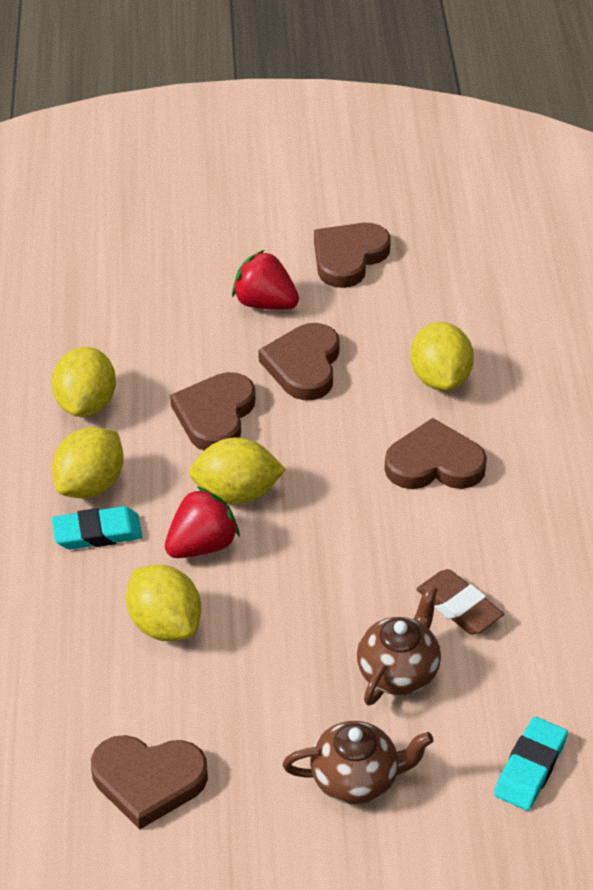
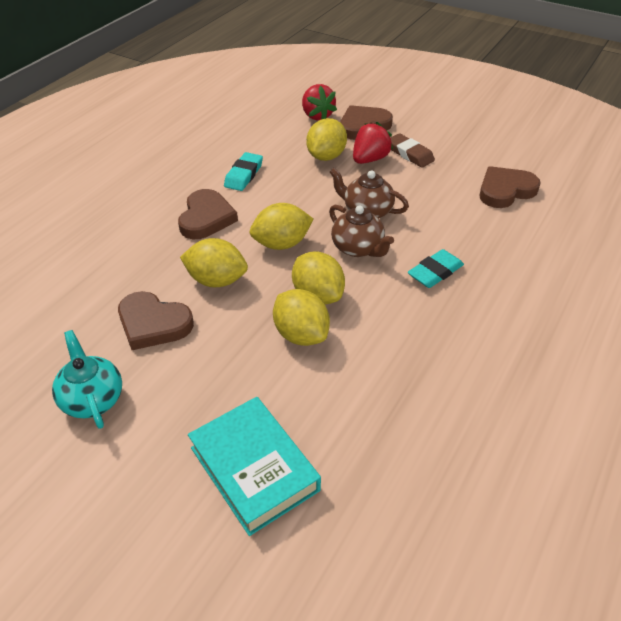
brown heart: [91,735,208,830] [170,372,255,451] [258,323,340,400] [314,223,391,288] [384,418,487,489] = 5 -> [118,291,194,350] [178,189,238,239] [340,105,393,140] [480,166,541,208] = 4
turquoise book: none = 0 -> [188,397,321,536] = 1
turquoise teapot: none = 0 -> [52,330,122,429] = 1

